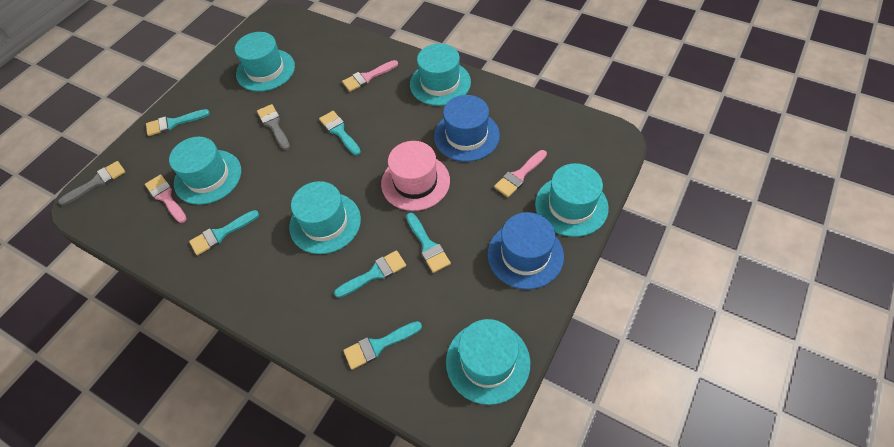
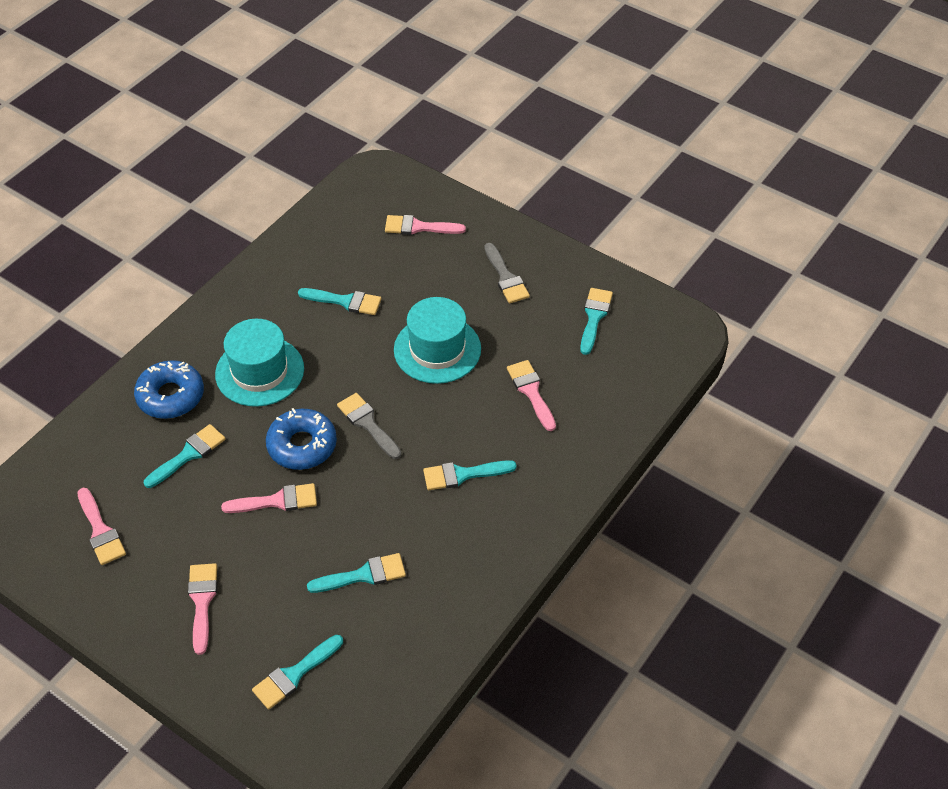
blue donut: none = 0 -> [134,360,204,419] [266,408,337,470] = 2
blue hat: [434,95,500,162] [487,212,564,289] = 2 -> none = 0
pink brush: [145,175,187,223] [342,60,398,92] [494,150,547,197] = 3 -> [77,488,126,565] [188,563,217,655] [221,483,317,513] [385,215,466,235] [507,360,556,431] = 5
pink hat: [381,141,450,211] = 1 -> none = 0
turquoise hat: [169,137,241,205] [235,32,295,92] [289,181,361,254] [410,43,471,106] [446,319,530,405] [535,163,609,237] = 6 -> [215,319,304,407] [394,297,481,384] = 2

